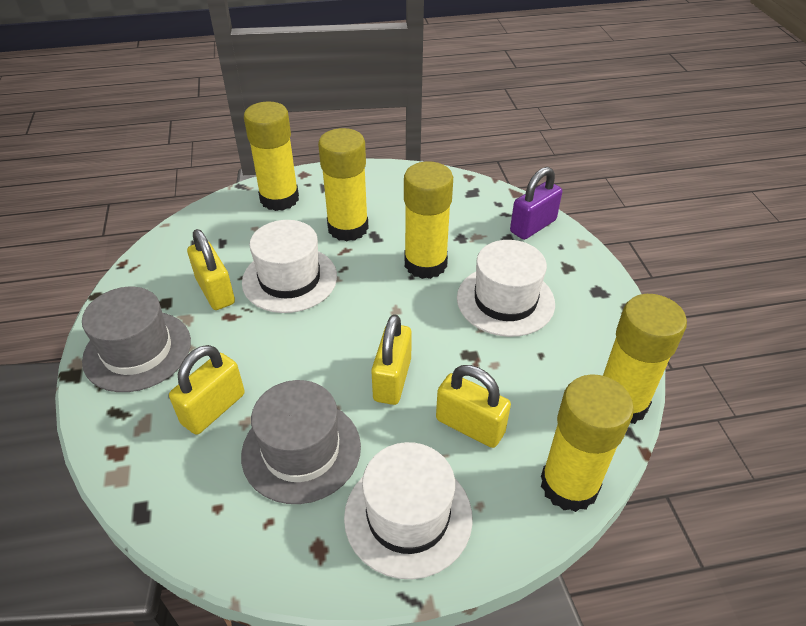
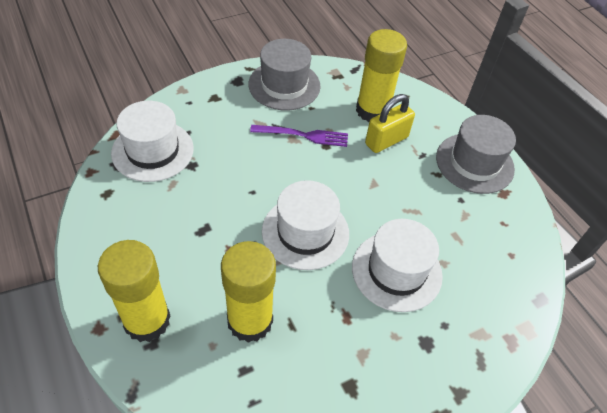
purple fork: none = 0 -> [250,125,348,147] = 1
purple padlock: [510,167,562,240] = 1 -> none = 0
yellow glue stick: [244,101,299,211] [318,128,369,242] [404,161,453,279] [541,374,634,512] [603,294,687,424] = 5 -> [98,240,170,342] [221,241,276,343] [356,29,407,122] = 3
yellow padlock: [169,345,245,435] [187,229,235,310] [371,314,412,405] [436,365,511,448] = 4 -> [365,94,415,153] = 1

